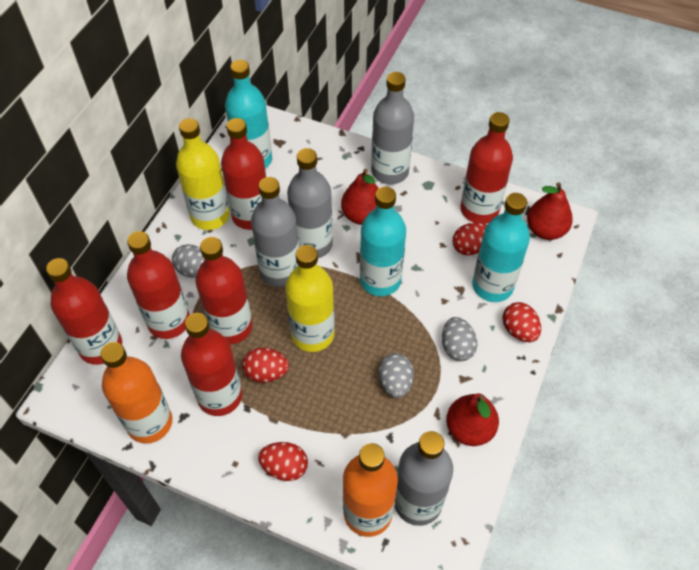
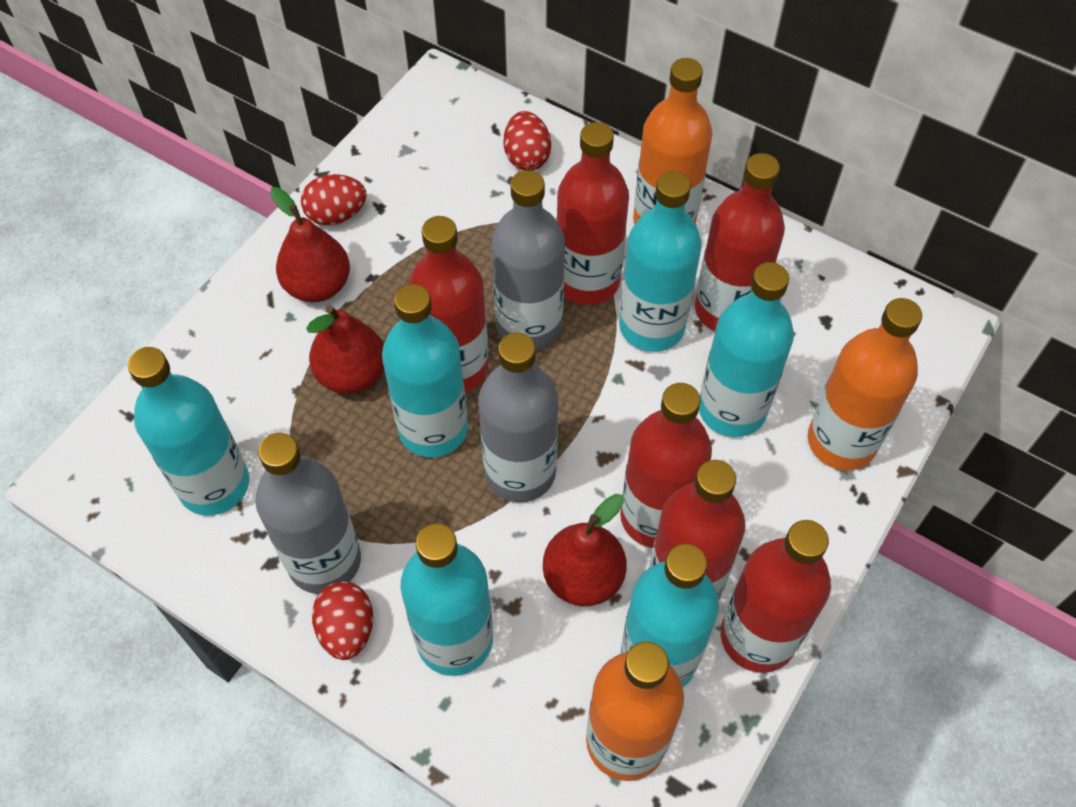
grey bottle: [251,177,299,287] [287,148,333,258] [371,72,414,184] [395,431,453,526] = 4 -> [255,433,361,594] [479,333,558,502] [491,170,565,350] = 3
grey egg: [172,244,205,278] [378,353,414,398] [442,317,477,361] = 3 -> none = 0
orange bottle: [100,342,172,443] [343,443,398,537] = 2 -> [586,641,684,781] [633,58,712,224] [808,298,922,470] = 3
red egg: [242,348,289,383] [258,442,308,481] [453,222,487,255] [502,302,541,342] = 4 -> [301,174,367,225] [312,581,373,660] [504,111,551,171] = 3
turquoise bottle: [225,60,272,169] [360,187,406,296] [472,193,530,302] = 3 -> [128,347,249,516] [382,284,468,458] [400,523,493,676] [619,171,701,352] [621,544,719,687] [699,262,794,437] = 6
yellow bottle: [176,118,230,230] [285,245,335,352] = 2 -> none = 0

